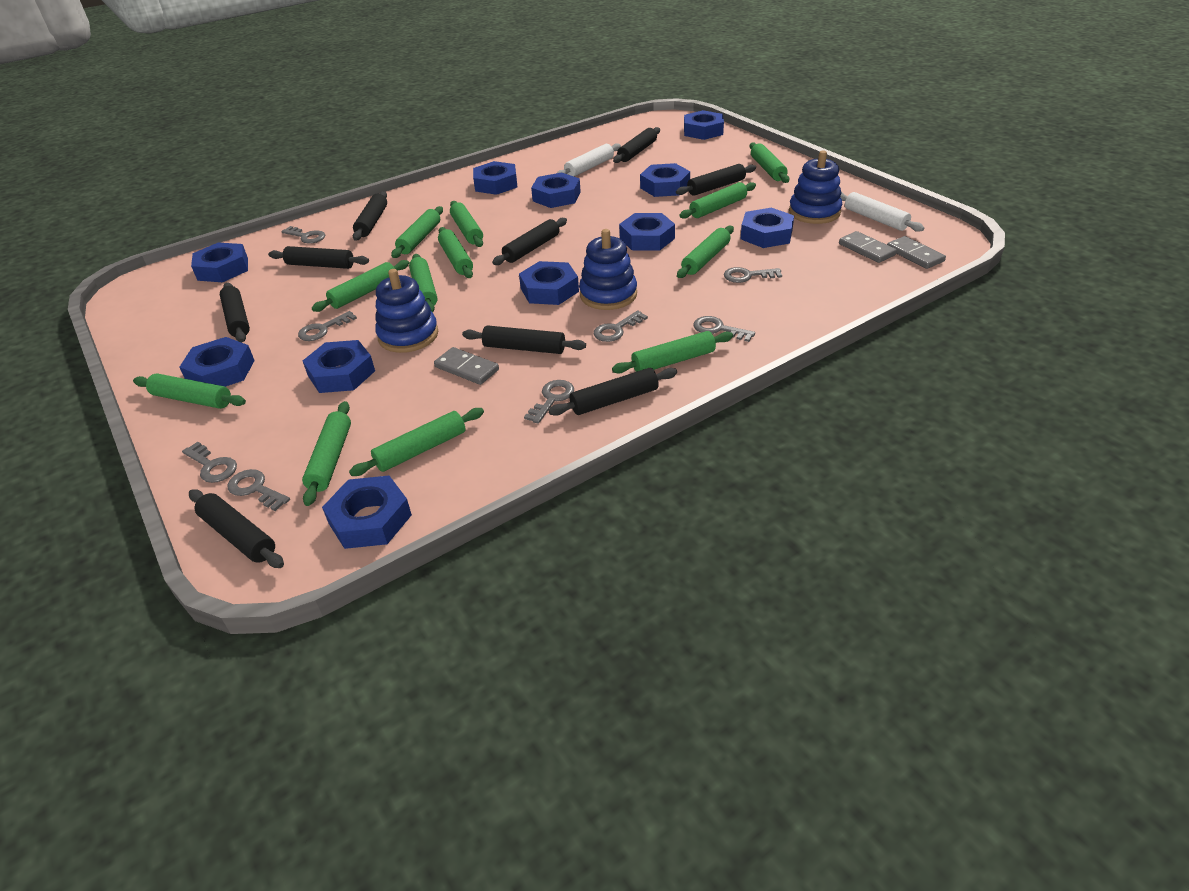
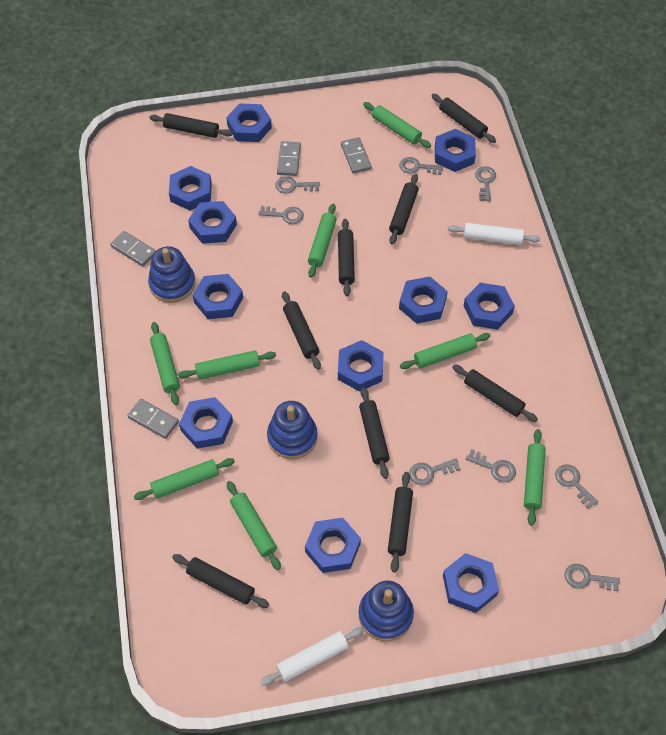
green rolling pin: [133,374,246,409] [302,401,351,506] [312,260,409,312] [349,408,484,476] [391,206,443,258] [409,254,438,312] [438,227,473,278] [450,201,483,247] [612,331,733,374] [677,226,734,278] [679,182,756,219] [749,142,789,183] = 12 -> [134,458,235,500] [150,322,180,405] [178,350,276,380] [227,481,281,570] [308,204,337,278] [363,102,431,148] [400,333,491,369] [524,429,546,526] = 8
grey domino: [434,347,499,385] [839,231,897,263] [887,236,946,269] = 3 -> [110,231,156,267] [127,399,179,439] [277,141,301,176] [341,137,372,173] = 4

